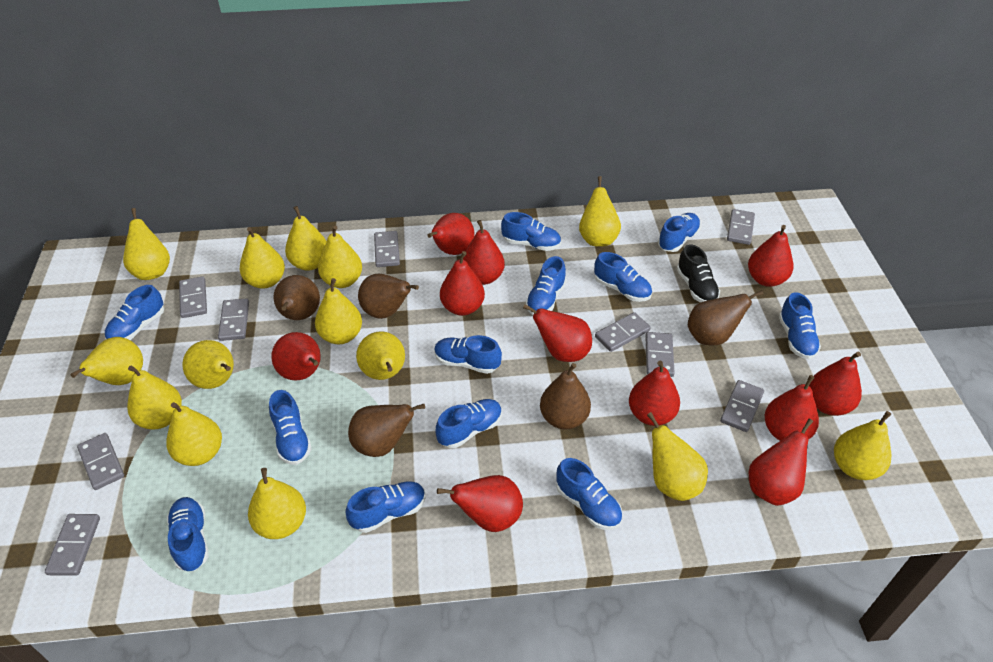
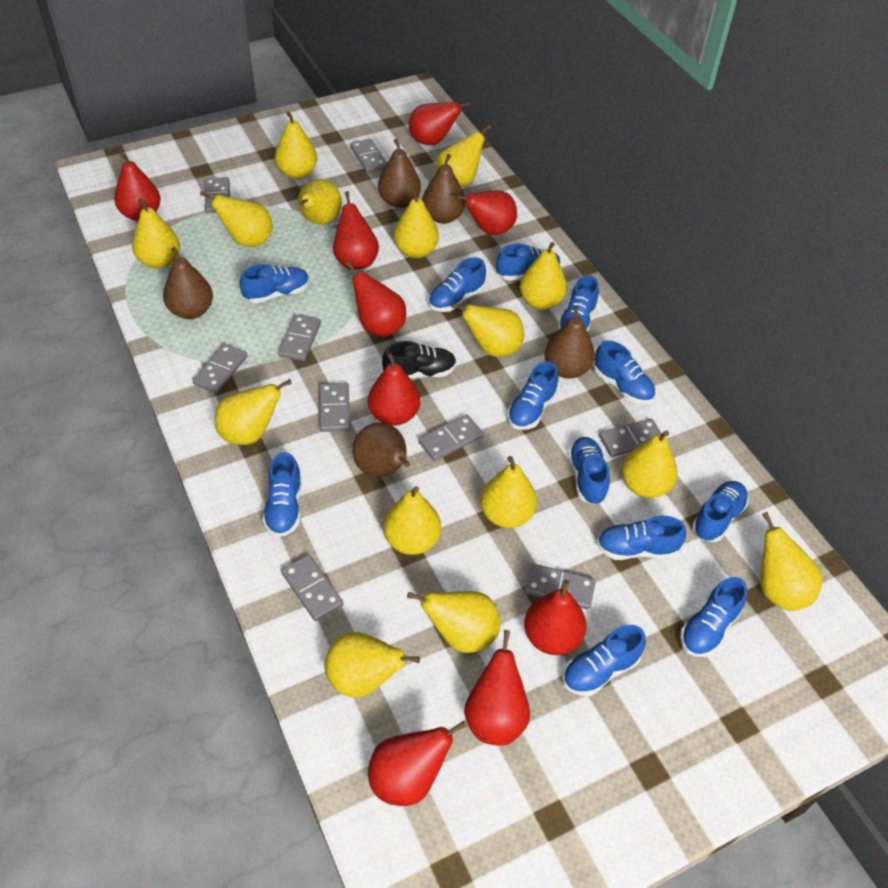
red pear: [271,332,321,381] [427,213,474,255] [437,475,523,532] [440,251,485,316] [463,220,505,285] [523,304,592,362] [629,361,680,426] [748,225,794,287] [749,418,813,506] [765,375,819,441] [809,352,862,416] = 11 -> [114,153,161,221] [333,191,379,270] [346,261,406,337] [368,353,420,426] [368,721,467,806] [409,102,471,145] [455,190,517,235] [464,630,530,746] [524,580,586,655] = 9
yellow pear: [71,337,143,385] [123,208,170,280] [127,366,182,430] [167,402,222,466] [182,340,234,389] [240,227,285,289] [248,468,306,539] [285,206,327,271] [315,278,362,344] [318,226,362,288] [356,331,405,380] [579,176,621,247] [647,412,708,501] [834,411,891,480] = 14 -> [132,198,180,268] [200,191,273,247] [214,379,292,445] [275,111,317,179] [298,179,342,224] [324,632,420,698] [383,486,441,555] [394,189,439,258] [407,591,500,653] [436,124,491,187] [451,303,524,357] [480,456,537,528] [520,242,567,310] [622,430,678,498] [760,512,822,611] = 15

